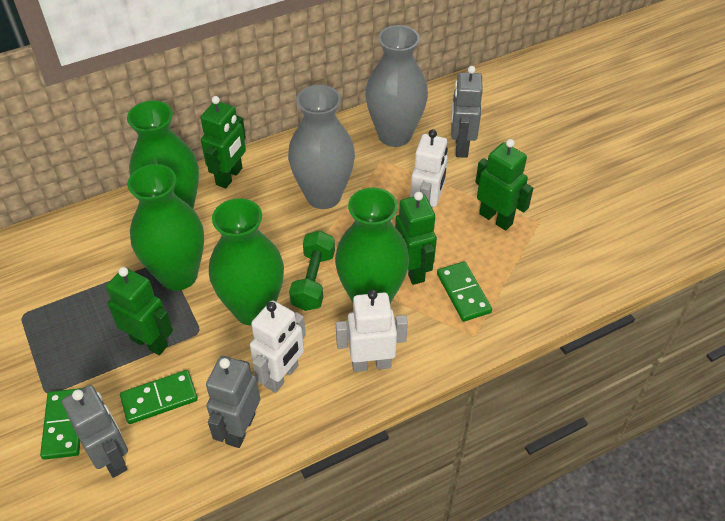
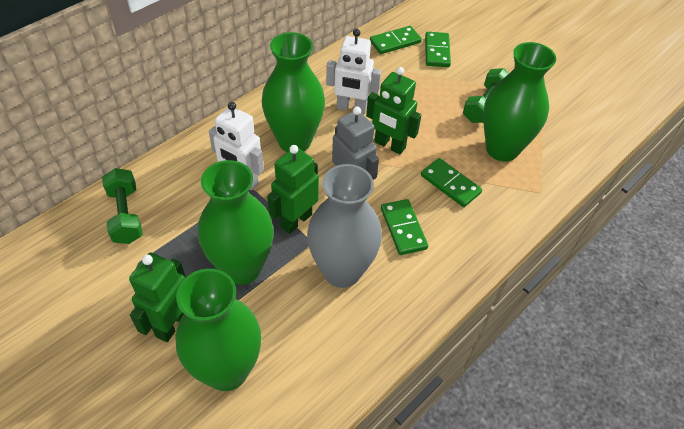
green domino: [40,388,82,460] [120,370,198,424] [437,261,492,322] = 3 -> [370,26,422,54] [381,199,428,255] [421,158,482,207] [425,32,451,67] = 4
green dumbbell: [289,231,335,311] = 1 -> [102,168,143,244] [463,68,509,123] = 2
green robot: [106,267,173,355] [201,96,246,188] [395,192,437,285] [475,139,533,230] = 4 -> [129,252,186,342] [267,145,319,234] [366,67,421,154] = 3
grey robot: [62,385,128,478] [206,356,260,448] [451,66,483,158] = 3 -> [332,106,379,180] = 1
grey vase: [288,85,355,209] [365,25,428,147] = 2 -> [307,164,382,288] = 1
white robot: [250,300,306,393] [336,289,408,372] [410,129,448,208] = 3 -> [209,102,264,190] [326,29,381,114] = 2

